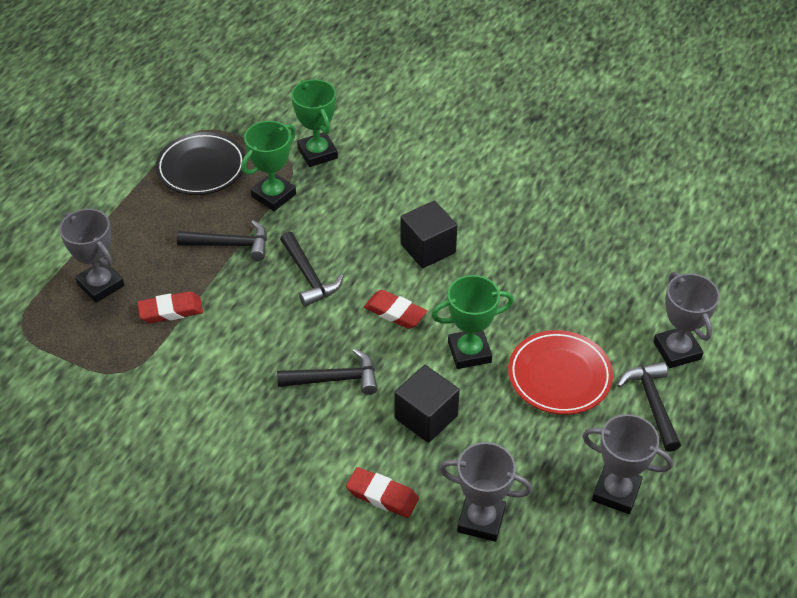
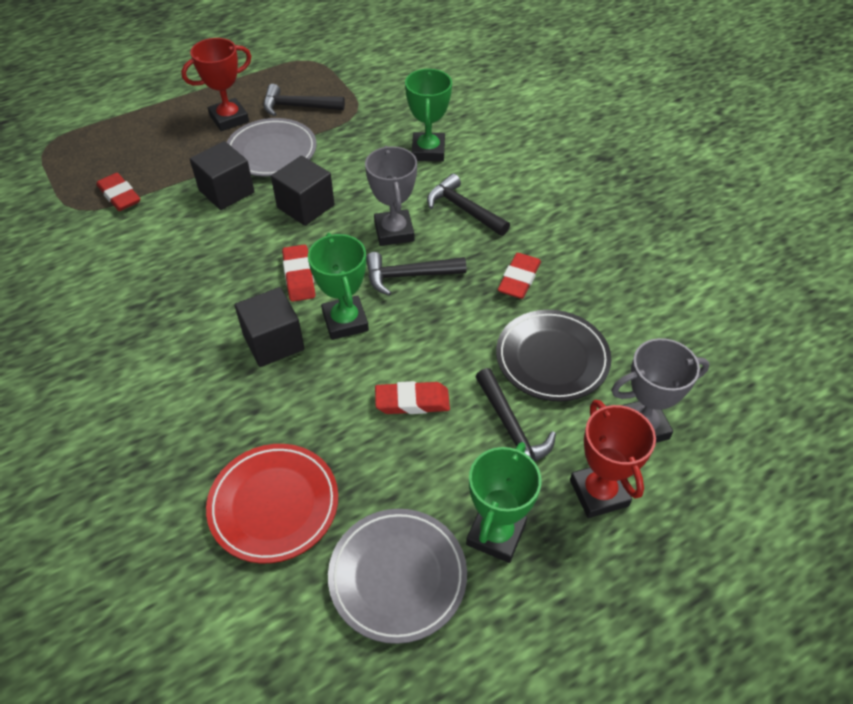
black cube: [394,365,460,443] [400,201,457,268] = 2 -> [190,141,254,210] [235,287,305,367] [271,156,334,226] = 3
grey plate: none = 0 -> [227,118,317,177] [328,509,467,644] = 2
grey trophy: [59,209,125,303] [439,442,532,542] [582,414,673,514] [653,272,720,368] = 4 -> [365,146,417,246] [612,338,710,443] = 2
red eraser: [137,291,203,323] [346,467,419,518] [364,290,427,329] = 3 -> [97,173,140,211] [282,245,315,302] [375,381,450,414] [498,253,541,299] = 4
red trophy: none = 0 -> [181,38,251,131] [570,400,656,518] = 2

